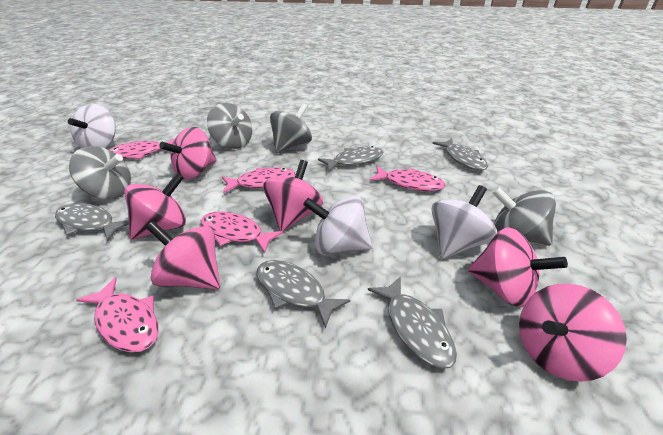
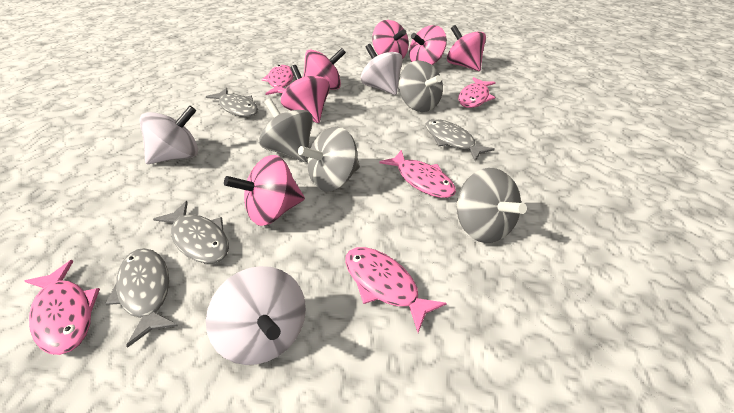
grey fish: [55,203,129,241] [257,260,350,329] [318,146,384,172] [368,276,457,369] [432,138,488,171] = 5 -> [105,248,178,348] [153,201,229,263] [206,88,258,117] [426,119,495,161] = 4

